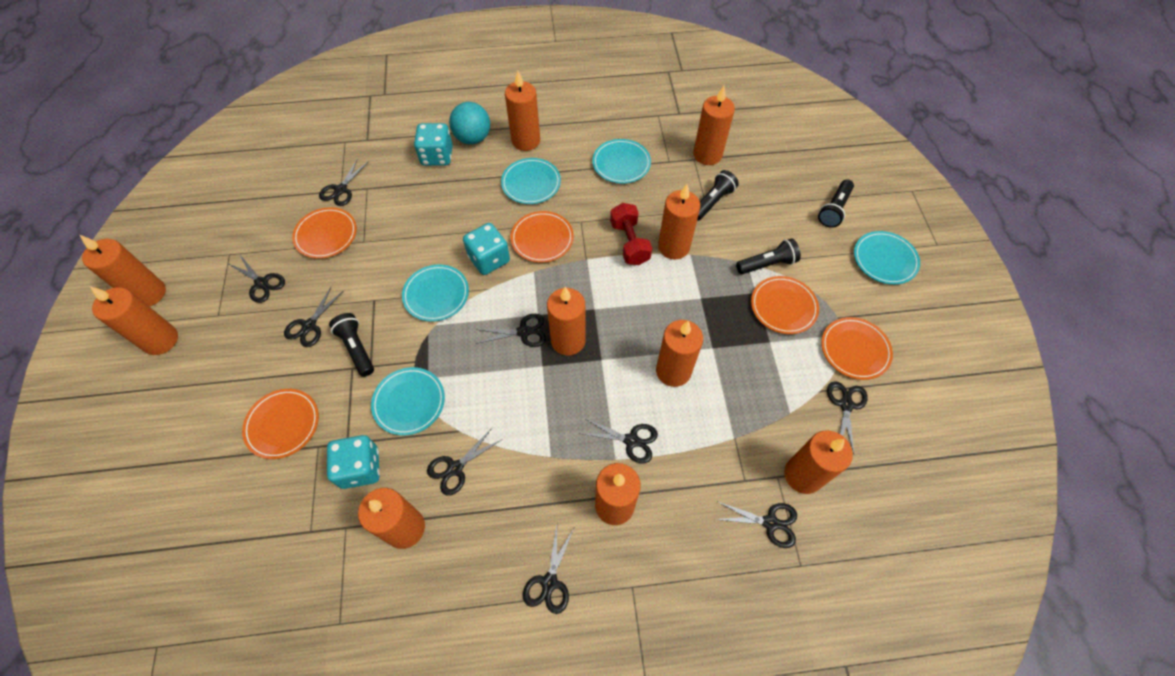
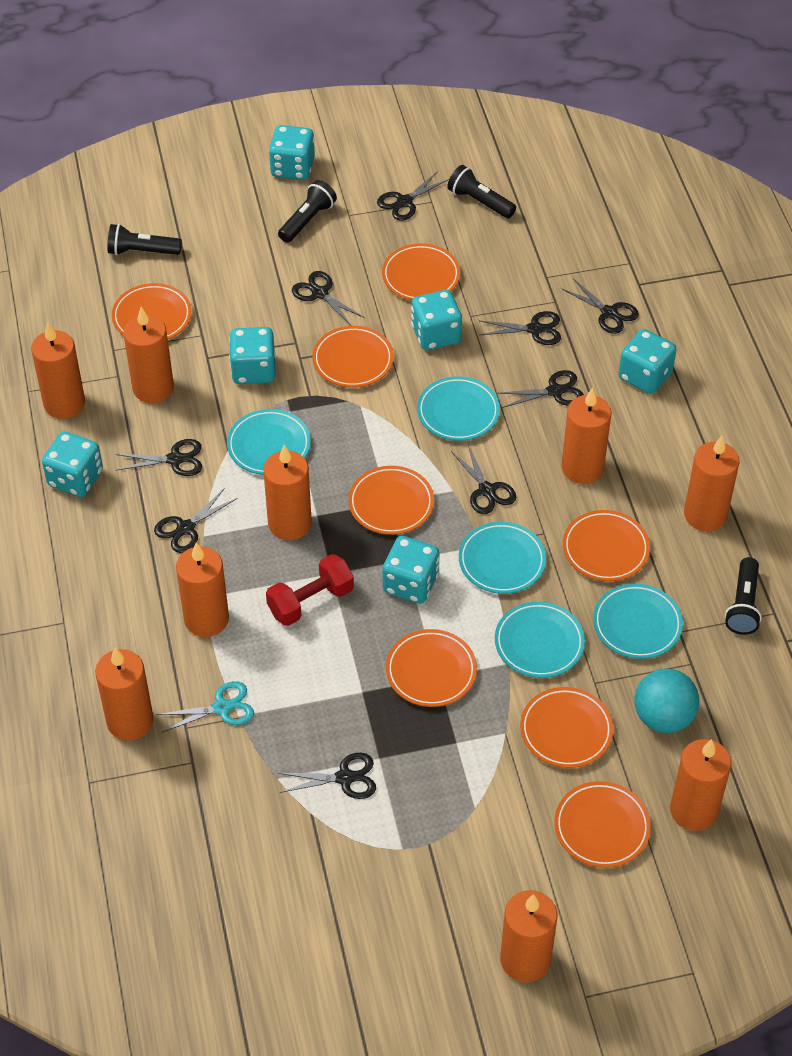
orange candle: [80,235,166,307] [90,286,178,355] [358,488,425,549] [505,71,540,151] [547,287,586,355] [595,463,641,525] [656,320,703,387] [658,184,700,259] [693,86,735,165] [784,430,853,494] = 10 -> [31,322,85,419] [95,648,153,741] [123,307,174,403] [176,542,229,637] [263,445,312,540] [500,890,557,982] [561,387,612,484] [670,739,732,831] [684,436,740,531] = 9
orange plate: [242,389,319,459] [292,207,357,259] [510,211,574,263] [751,276,819,334] [821,317,893,380] = 5 -> [112,283,192,339] [313,326,394,388] [348,466,434,535] [382,244,460,300] [386,629,477,707] [520,687,614,768] [554,781,651,868] [563,510,650,581] = 8
turquoise dice: [327,435,380,489] [414,123,453,166] [463,223,510,275] = 3 -> [42,431,103,497] [229,327,276,384] [269,125,315,180] [383,536,440,604] [411,290,462,350] [618,329,677,394] = 6
turquoise scissors: none = 0 -> [156,681,254,733] = 1

